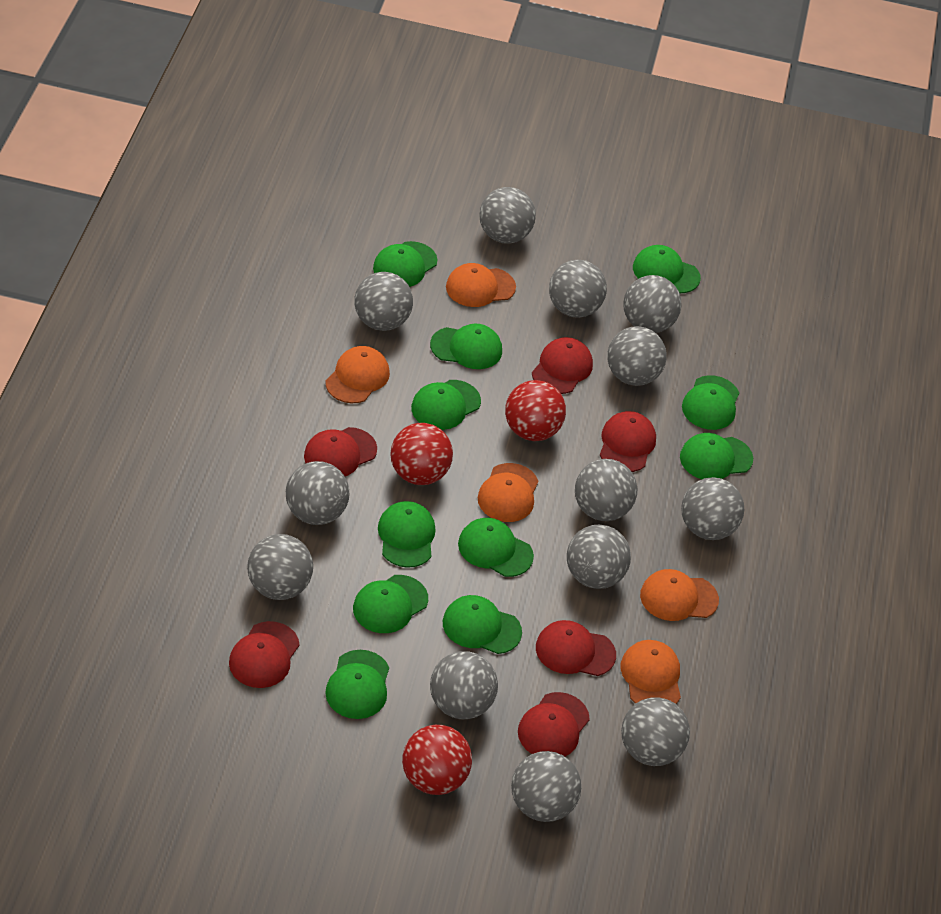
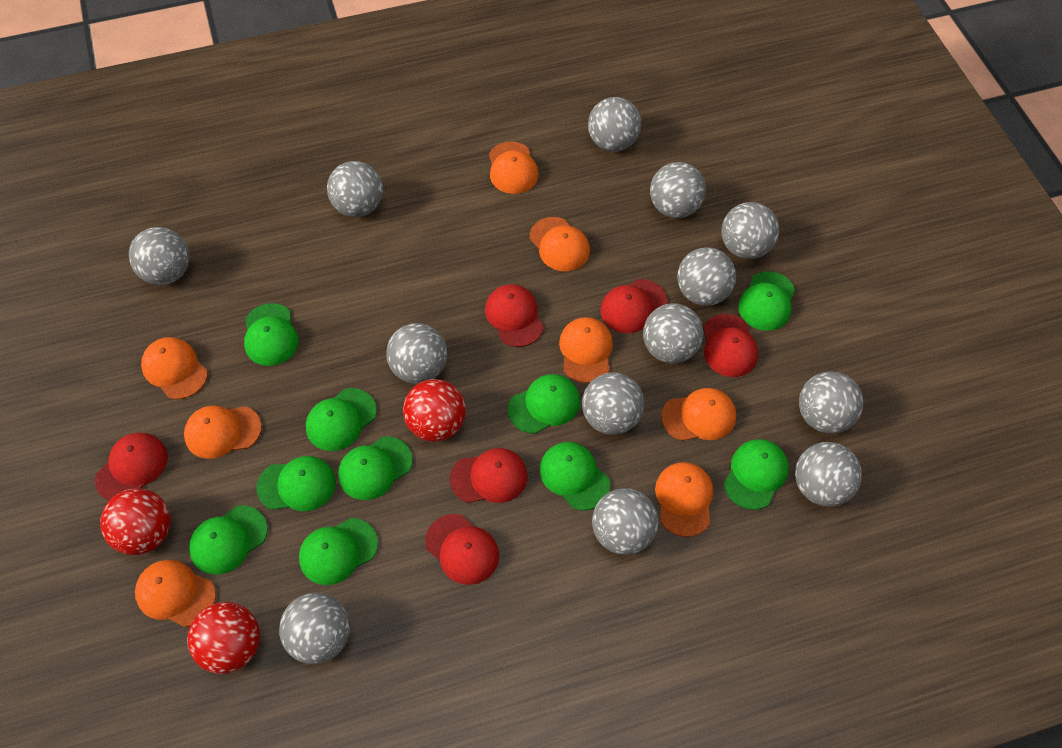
green cap: [325,650,389,719] [353,575,428,633] [373,241,437,287] [378,501,436,568] [411,380,481,430] [430,323,502,369] [443,595,522,654] [458,518,534,577] [633,245,701,293] [680,433,753,479] [682,375,739,430] = 11 -> [189,505,268,575] [244,303,299,366] [256,456,336,511] [299,518,378,585] [306,388,377,451] [338,436,413,500] [508,374,580,434] [540,442,610,510] [724,439,789,510] [738,271,795,331] = 10
orange cap: [325,346,390,403] [446,263,516,307] [477,463,538,522] [621,640,681,704] [640,569,719,621] = 5 -> [135,560,216,627] [141,337,208,399] [184,406,262,459] [489,142,539,194] [530,217,590,271] [559,317,613,383] [655,462,713,537] [661,388,736,441] = 8

